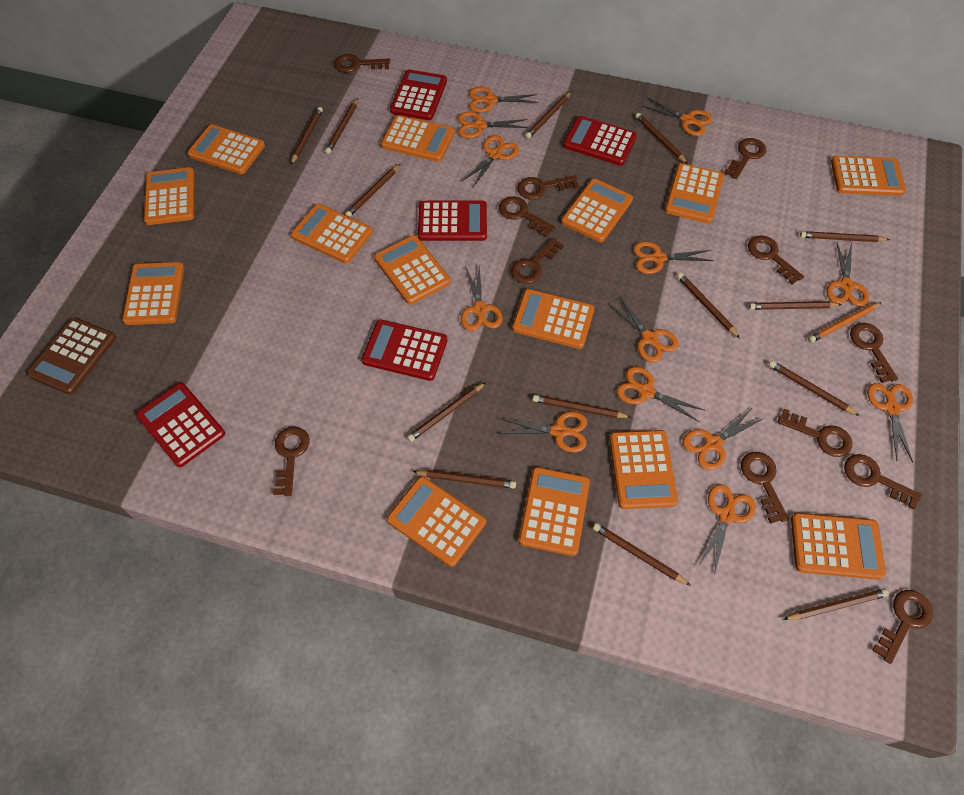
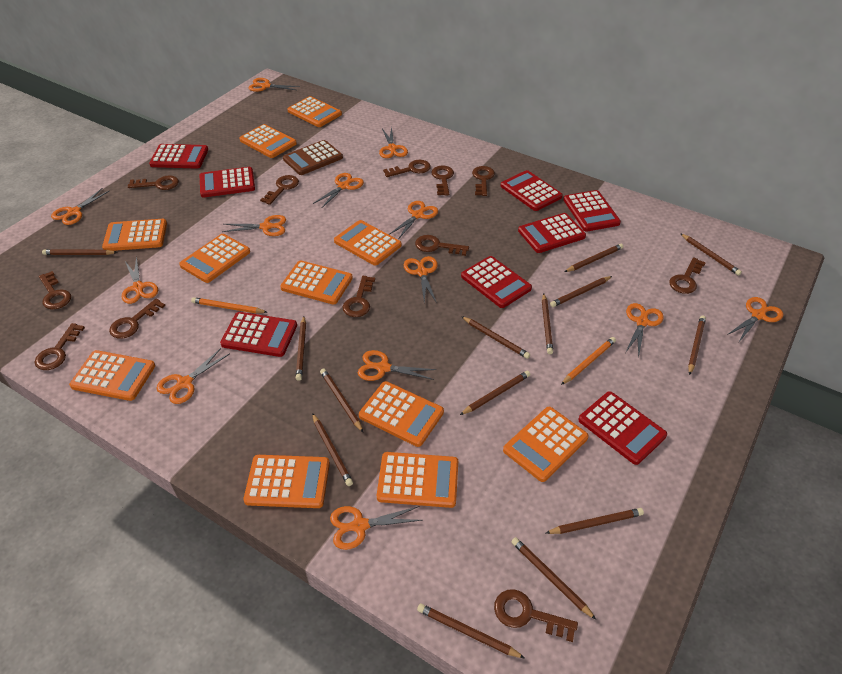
orange calculator: [122,262,184,325] [144,167,195,225] [187,124,265,174] [291,204,373,263] [374,235,451,305] [381,115,454,162] [387,476,486,567] [512,289,595,349] [518,467,590,556] [561,179,633,242] [609,430,678,509] [665,163,724,223] [791,513,886,580] [831,156,906,196] = 14 -> [69,350,155,401] [102,219,167,251] [179,234,250,283] [240,124,297,158] [244,455,330,508] [280,260,353,305] [288,96,342,127] [334,220,402,266] [359,381,444,447] [377,452,458,508] [503,407,589,482] = 11
orange pencil: [808,302,882,343] = 1 -> [191,297,267,313] [561,337,616,385] = 2
red calculator: [136,383,225,467] [362,320,447,381] [390,69,447,120] [418,200,487,241] [563,116,637,166] = 5 -> [149,144,208,169] [200,167,255,198] [220,312,297,357] [461,256,532,308] [501,170,563,211] [518,213,586,253] [563,190,621,231] [578,391,667,465] = 8

